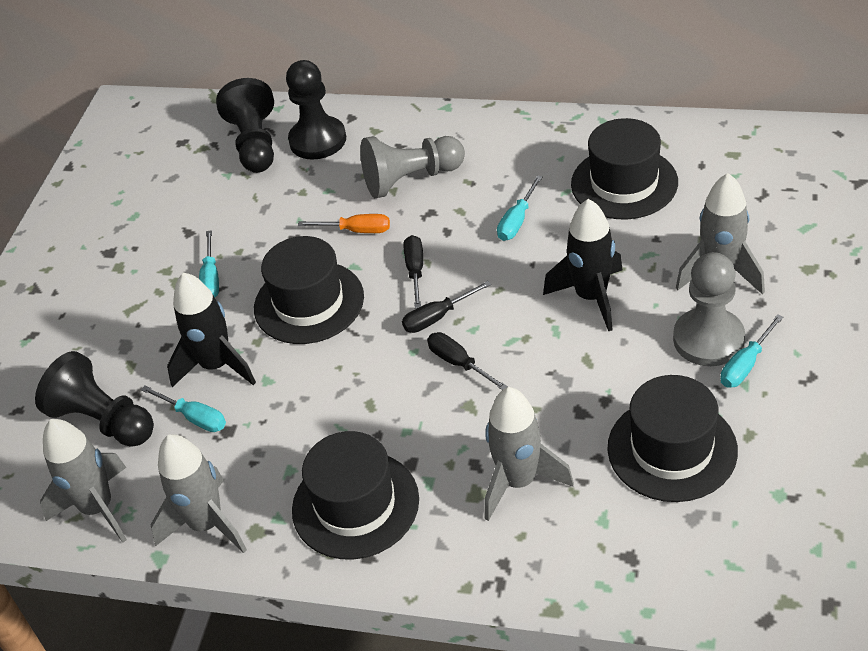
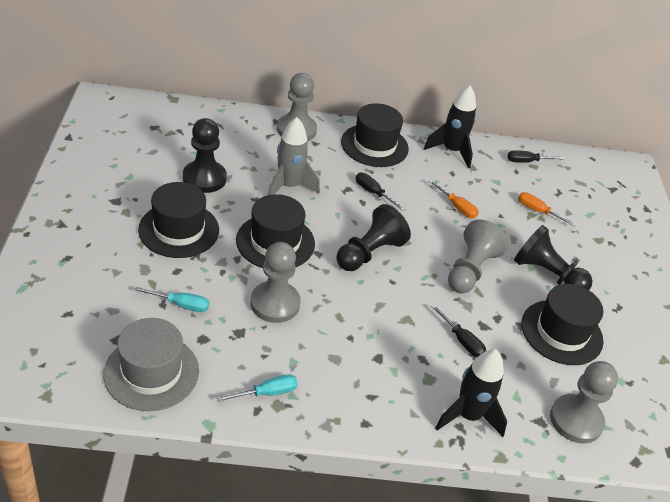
grey hat: none = 0 -> [103,318,199,411] = 1
grey pawn: [360,136,465,198] [673,252,745,366] = 2 -> [250,242,301,323] [277,73,317,141] [448,219,509,293] [550,361,618,444] = 4
grey rocket: [40,419,127,543] [150,434,247,553] [484,387,574,521] [676,173,765,295] = 4 -> [268,117,320,195] = 1
orange screwdriver: [298,214,390,233] = 1 -> [429,180,479,218] [518,192,577,227] = 2
turquoise screwdriver: [141,385,226,432] [199,230,219,298] [497,175,543,241] [720,314,784,388] = 4 -> [135,287,209,312] [217,374,298,402] = 2

